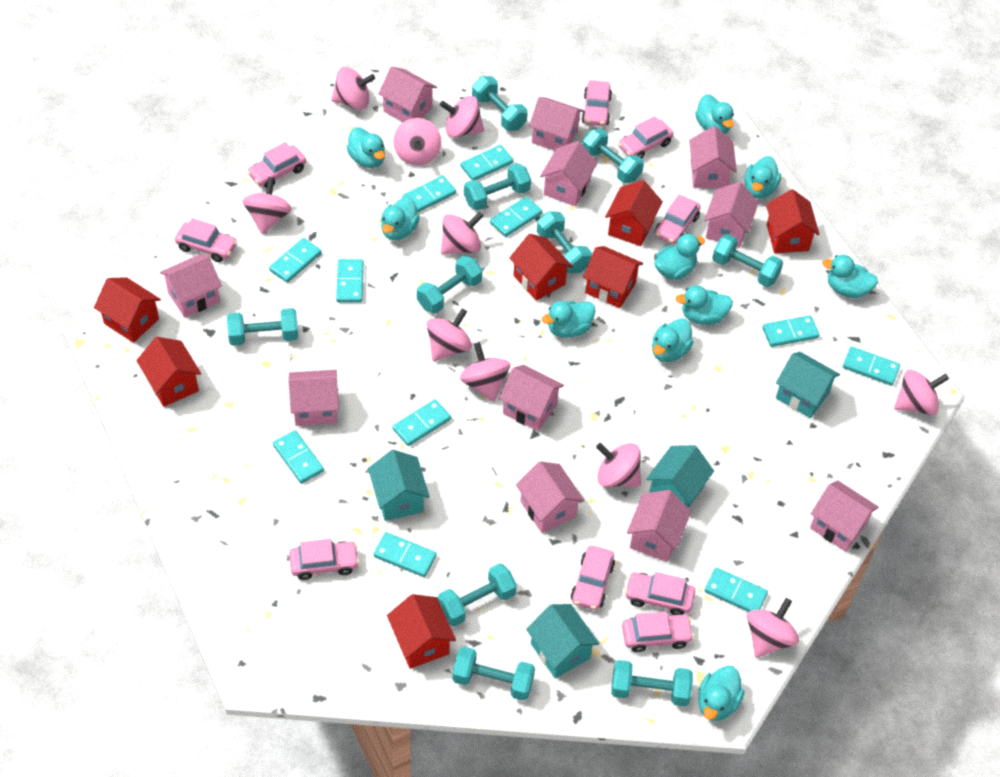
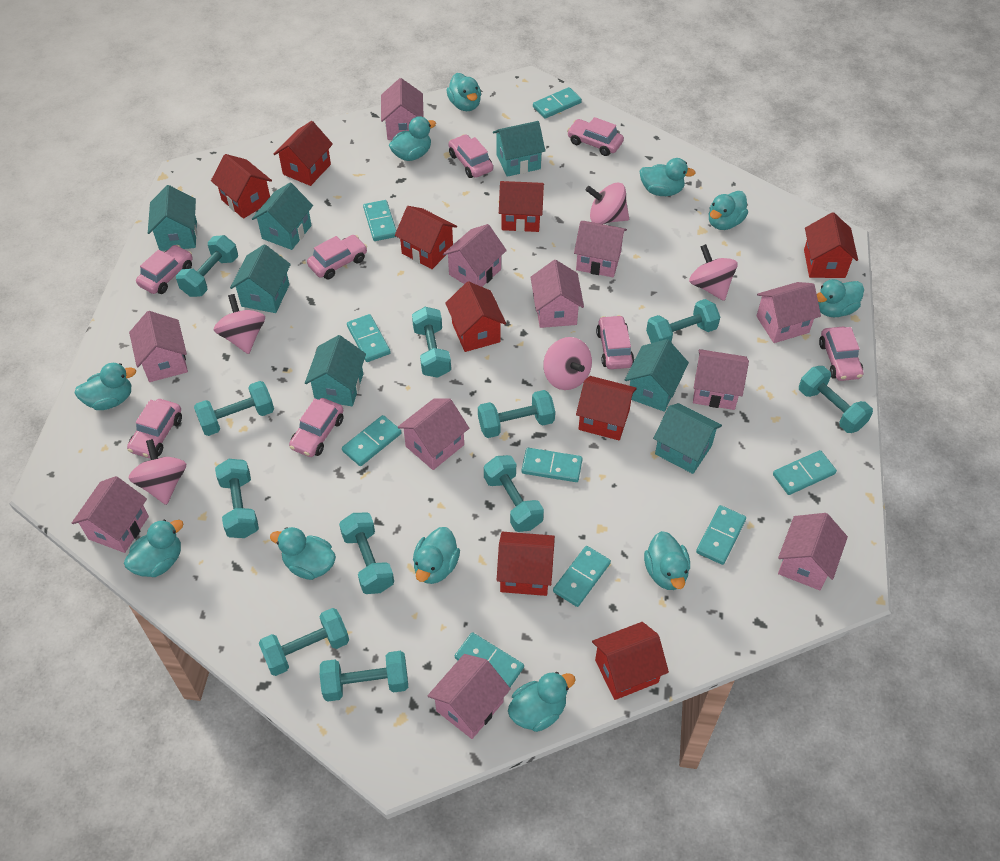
pink car: [175,218,237,262] [247,142,306,188] [289,539,359,580] [571,546,615,610] [582,80,612,126] [618,116,674,159] [622,611,694,652] [625,572,695,615] [655,195,701,245] = 9 -> [127,399,182,458] [136,245,193,294] [289,398,344,457] [307,235,367,279] [449,134,493,178] [567,117,624,156] [596,315,634,369] [819,327,863,381] = 8
pink spinning top: [242,177,292,235] [331,67,375,110] [393,118,441,166] [427,308,472,361] [440,96,484,138] [441,212,483,255] [460,342,510,402] [596,443,641,487] [747,598,799,658] [894,370,949,415] = 10 -> [128,439,186,505] [214,294,265,354] [543,337,592,390] [586,182,629,224] [689,244,738,301] = 5
red house: [94,277,161,343] [136,337,201,407] [387,594,456,669] [509,234,573,301] [583,246,643,308] [605,180,663,246] [766,189,820,253] = 7 -> [211,154,272,219] [274,121,333,186] [395,206,457,269] [445,281,506,352] [497,532,555,596] [499,181,544,232] [576,376,637,440] [592,622,669,700] [804,212,858,278] = 9
turquoise domino: [269,238,322,283] [273,430,324,484] [336,259,364,303] [373,532,437,577] [393,399,451,446] [402,175,456,213] [461,145,513,180] [490,196,542,237] [704,568,768,612] [762,315,820,347] [843,346,900,386] = 11 -> [342,415,402,466] [347,314,391,362] [363,200,397,241] [455,632,524,687] [521,448,583,482] [533,87,582,119] [553,546,611,607] [696,505,746,565] [773,450,837,495] = 9
turquoise duck: [346,127,385,168] [381,197,420,240] [542,301,596,338] [652,318,694,362] [655,234,705,280] [675,285,733,325] [695,94,734,134] [698,666,745,721] [744,156,781,199] [822,255,878,298] = 10 -> [74,363,136,410] [124,520,184,577] [270,527,336,580] [389,116,436,161] [413,527,460,584] [447,73,481,111] [508,672,576,732] [640,158,695,196] [644,531,690,590] [709,191,748,230] [817,279,864,317] = 11
turquoise dumbbell: [227,308,298,346] [417,256,482,314] [438,563,517,627] [452,647,535,701] [464,163,531,211] [472,76,527,131] [537,212,592,273] [582,129,644,183] [611,660,693,706] [712,234,783,287] = 10 -> [176,235,238,297] [194,381,274,436] [215,459,259,538] [259,608,349,676] [320,651,408,702] [339,513,394,594] [412,307,451,378] [478,390,555,438] [484,455,544,532] [646,299,720,343] [799,366,873,433] = 11
turquoise house: [368,450,430,521] [526,604,599,678] [646,445,714,508] [776,352,840,418] = 4 -> [148,185,197,251] [230,244,291,313] [252,183,313,250] [305,335,366,406] [493,121,545,177] [625,339,689,412] [653,403,722,474] = 7

